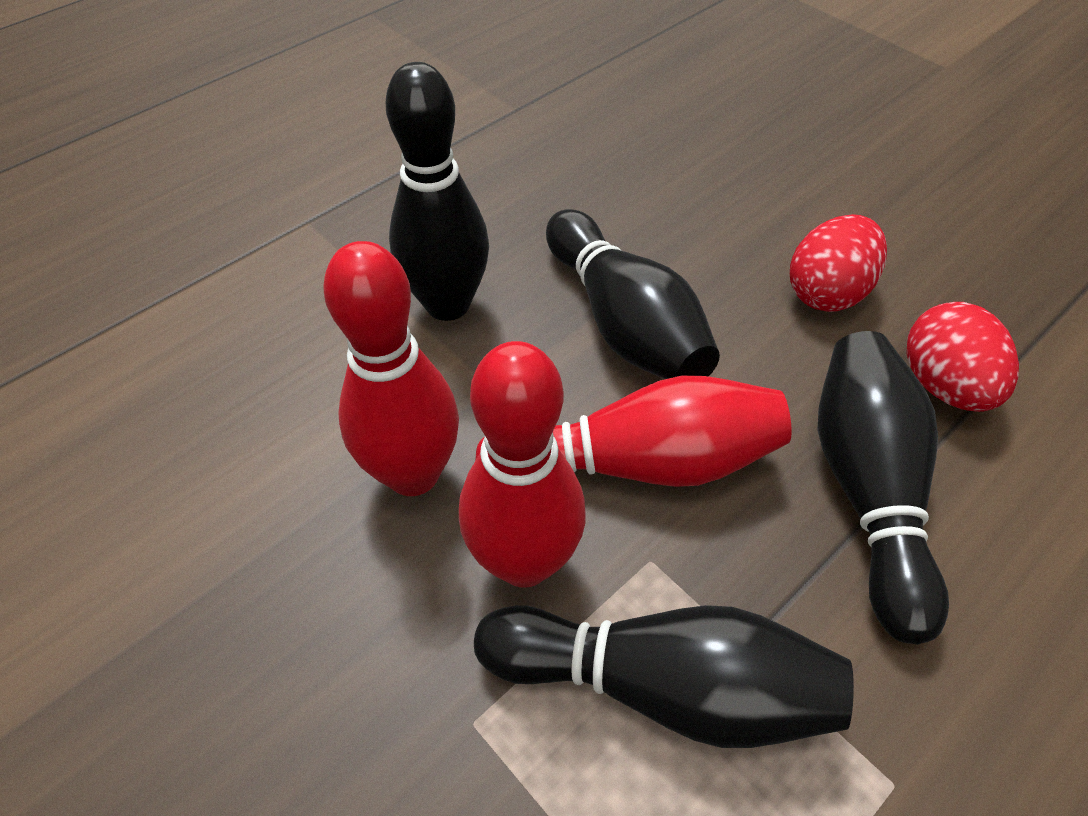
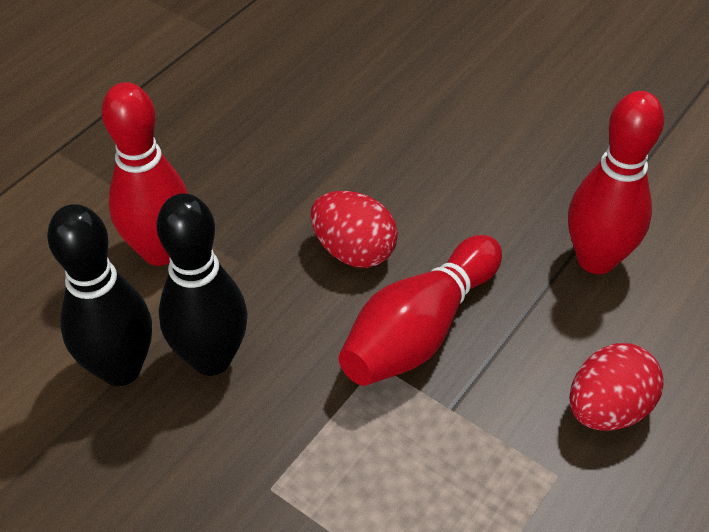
black bowling pin: [386,62,489,321] [474,605,854,748] [546,209,720,379] [818,331,949,645] = 4 -> [47,204,152,386] [156,193,248,376] = 2

